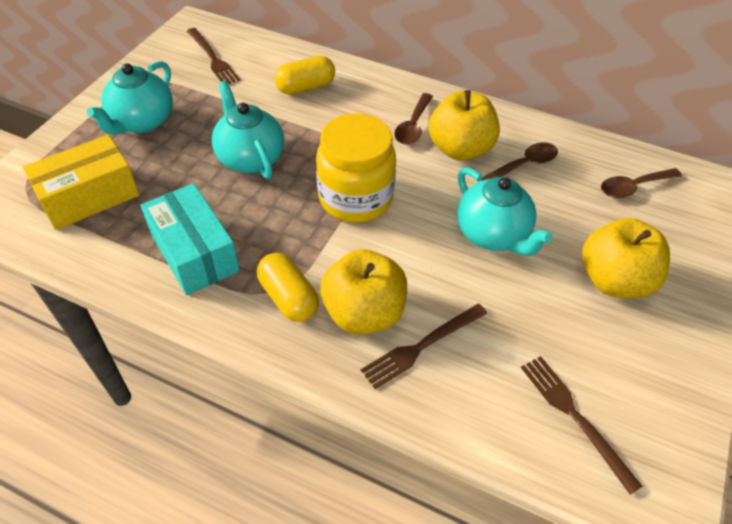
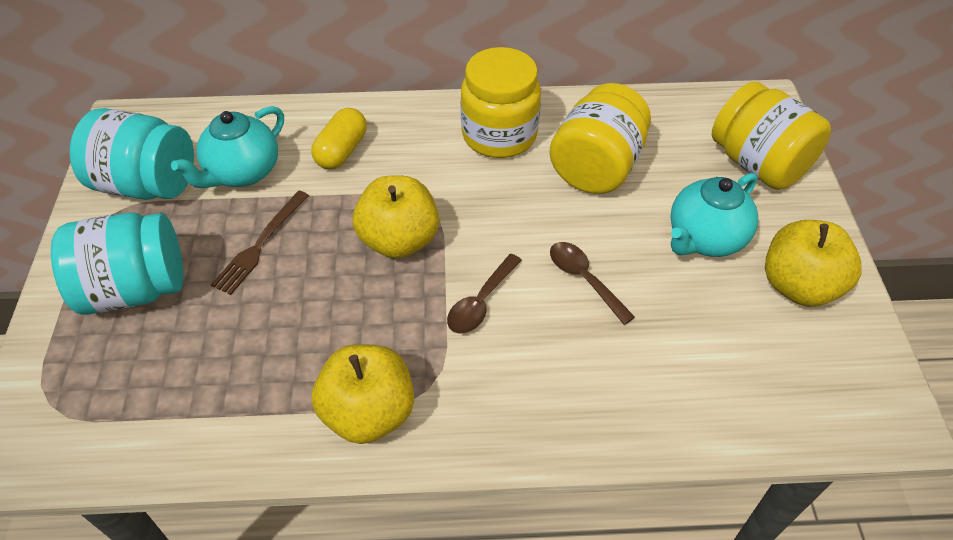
brown fork: [187,28,240,84] [361,304,487,389] [521,356,643,495] = 3 -> [211,191,309,295] = 1
brown spoon: [394,93,433,145] [481,142,558,181] [601,168,682,198] = 3 -> [447,254,522,334] [550,242,635,325] = 2
turquoise box: [141,183,240,295] = 1 -> none = 0
turquoise jar: none = 0 -> [51,212,183,315] [70,108,194,200] = 2
turquoise teapot: [87,61,173,135] [212,81,284,179] [457,167,553,256] = 3 -> [171,106,284,188] [670,173,758,257] = 2
yellow box: [23,135,140,230] = 1 -> none = 0
yellow capsule: [257,253,319,322] [275,56,335,95] = 2 -> [311,108,367,169] = 1
yellow jar: [316,113,396,222] = 1 -> [461,47,541,158] [550,83,651,194] [712,82,831,190] = 3

